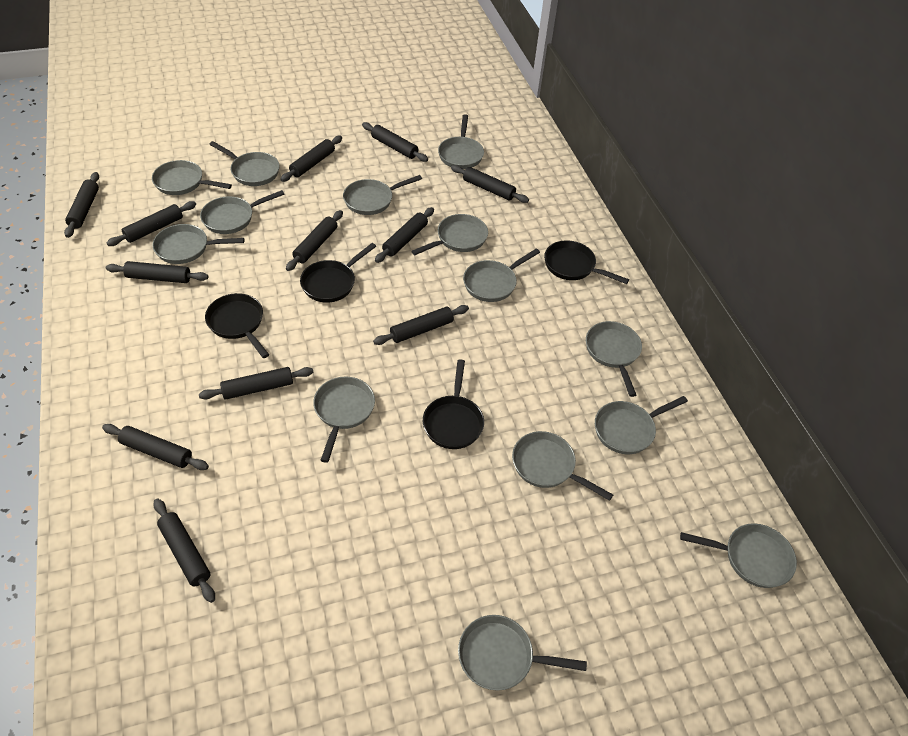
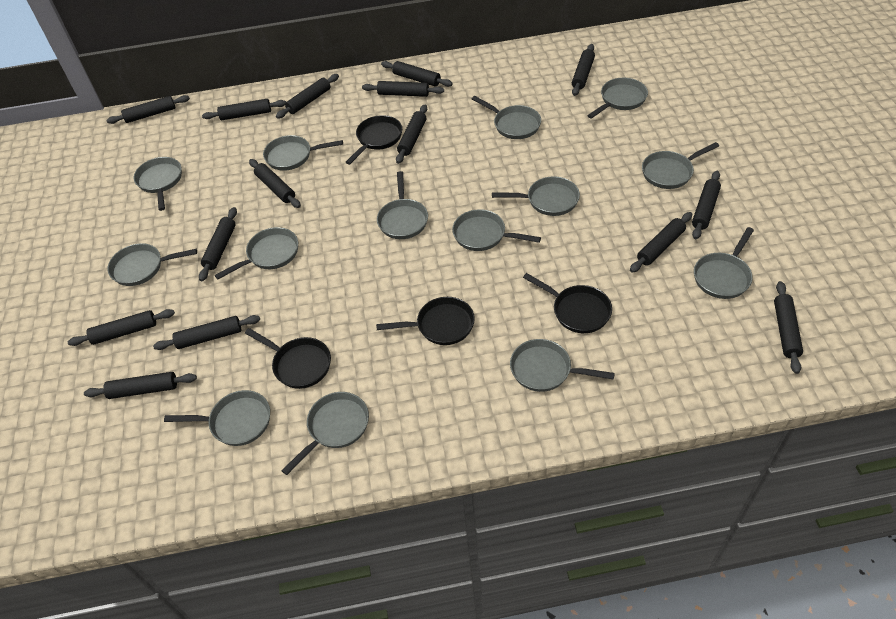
black rolling pin: [64,172,99,238] [102,424,209,470] [106,261,208,283] [107,201,196,246] [154,498,215,603] [199,367,313,400] [281,136,342,182] [286,210,343,271] [362,122,428,162] [373,305,469,345] [375,207,434,263] [451,165,529,203] = 12 -> [68,309,175,346] [84,372,197,399] [107,95,190,124] [153,315,260,350] [199,207,237,281] [202,99,286,120] [249,159,301,208] [276,74,339,119] [362,81,444,97] [381,61,453,87] [396,104,427,164] [572,44,595,96] [630,212,692,273] [692,171,721,239] [774,281,803,374] = 15

